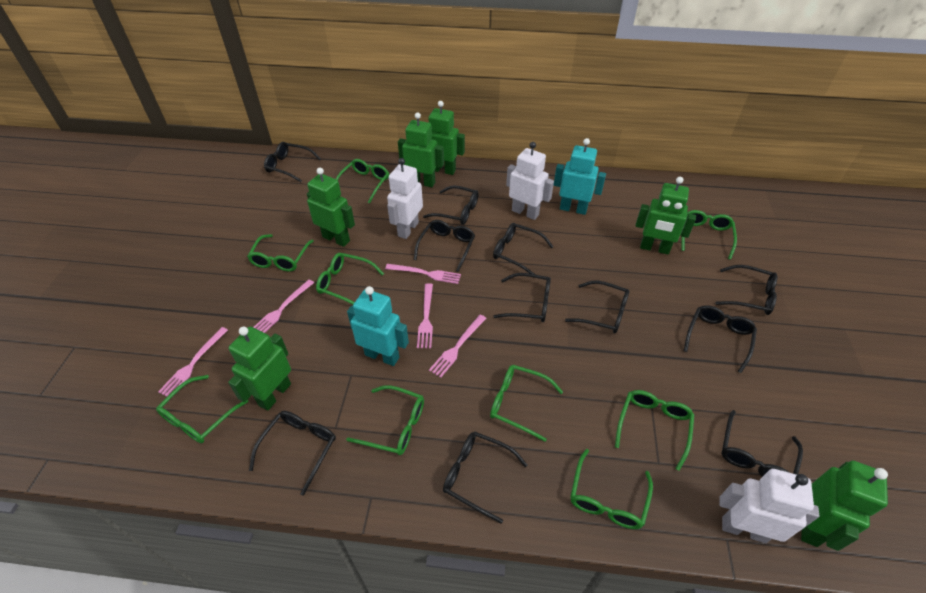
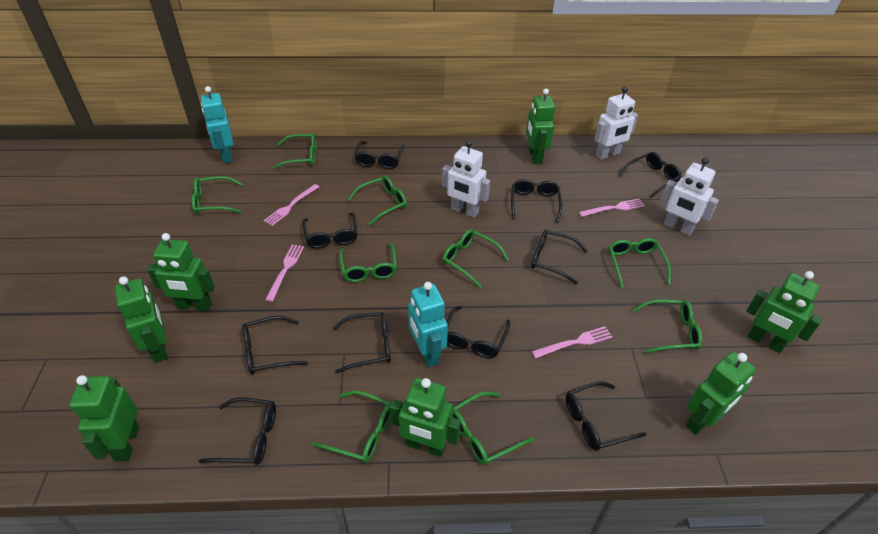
black glasses: [249,411,336,496] [264,142,321,182] [414,220,475,272] [423,185,479,225] [443,432,527,524] [493,223,554,275] [493,273,551,322] [565,281,630,334] [684,305,757,373] [716,265,777,315] [721,410,803,477] = 11 -> [199,397,276,465] [242,316,308,374] [302,212,357,249] [333,312,391,373] [354,141,405,169] [446,306,510,358] [511,179,562,223] [531,230,588,284] [566,381,646,451] [619,152,682,198] = 10
green robot: [228,327,291,411] [307,168,355,247] [398,112,444,187] [428,101,465,175] [635,177,696,255] [801,461,888,551] = 6 -> [69,375,139,461] [115,276,168,363] [147,233,215,311] [389,378,461,457] [526,89,555,164] [686,352,756,435] [746,271,822,353] = 7
pink fork: [158,327,228,396] [253,280,314,333] [385,264,461,284] [417,283,433,348] [429,315,487,378] = 5 -> [263,184,319,226] [265,244,304,302] [532,326,612,358] [579,198,645,217] = 4

